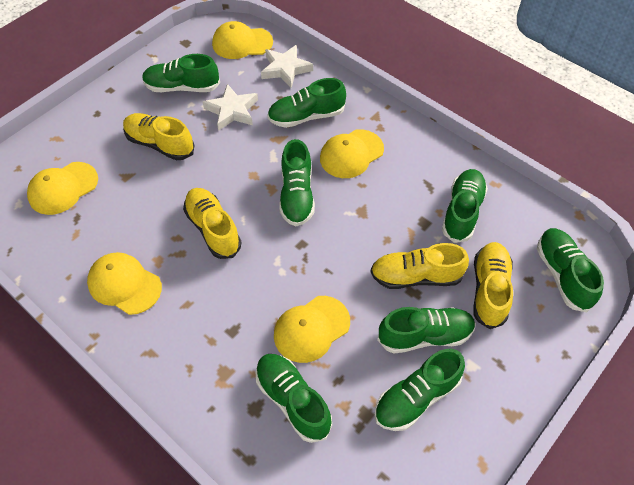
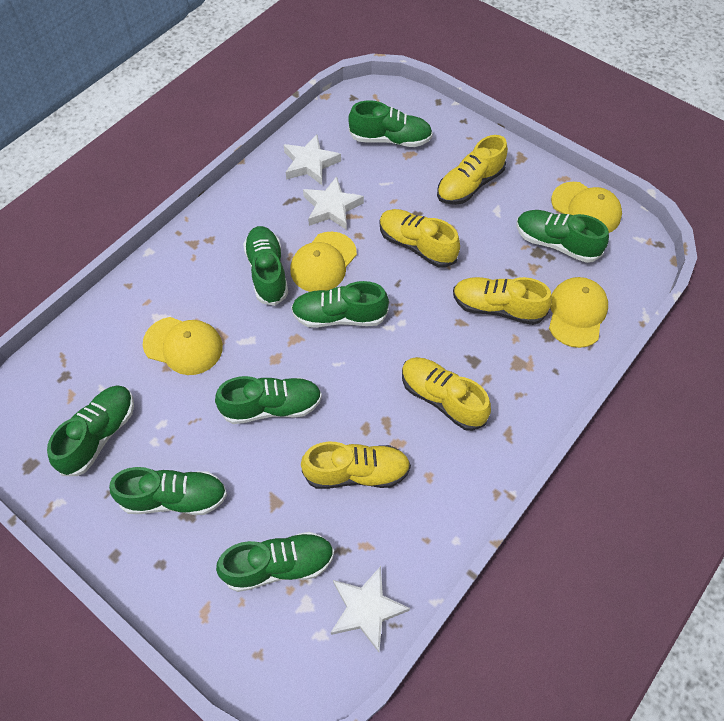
white star: [203,84,258,131] [261,45,313,88] = 2 -> [284,134,341,185] [303,176,364,230] [331,566,410,652] = 3
yellow cap: [27,162,98,215] [87,252,162,315] [212,21,273,59] [274,296,350,363] [320,129,384,178] = 5 -> [143,317,223,375] [290,232,357,292] [549,277,608,348] [551,182,622,233] = 4
yellow shoe: [123,113,195,160] [183,188,241,259] [371,243,469,289] [473,242,513,329] = 4 -> [301,442,411,489] [380,209,460,268] [402,357,491,431] [437,135,508,205] [453,277,552,325] = 5

